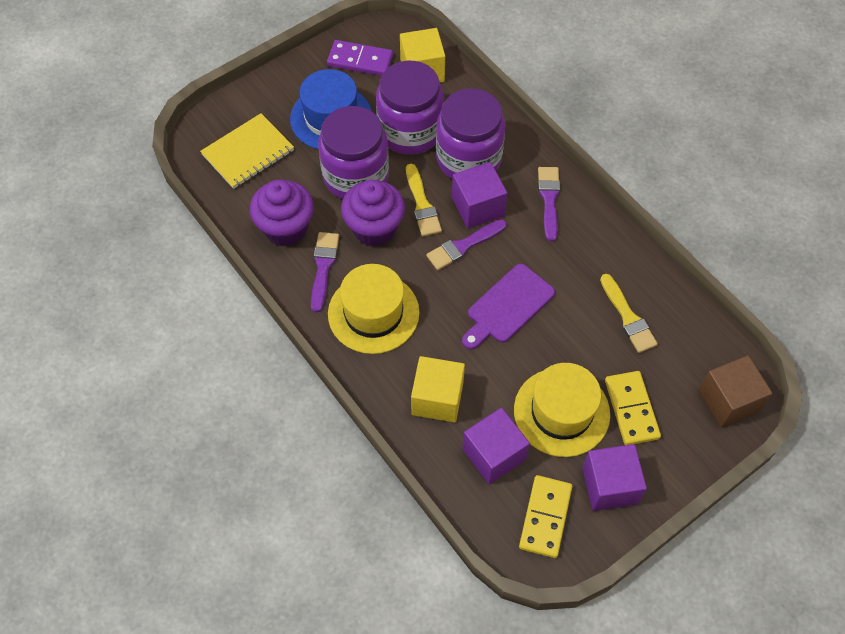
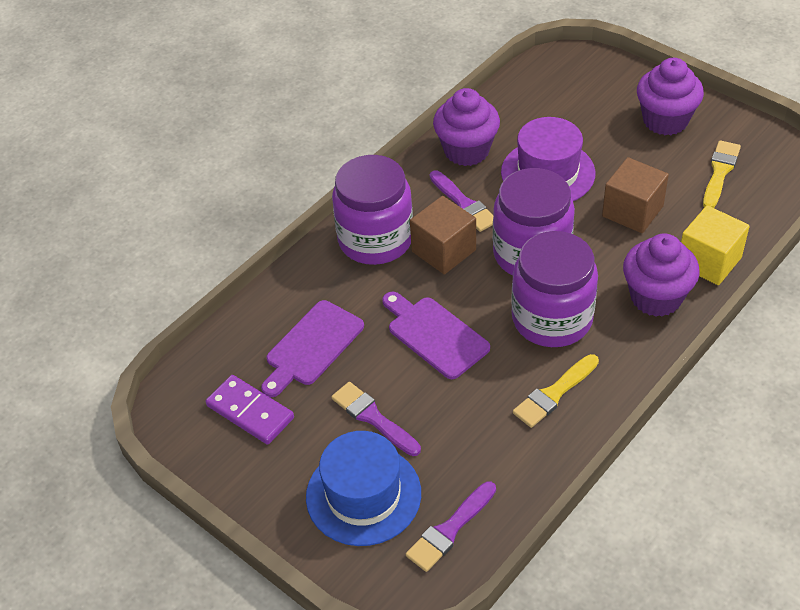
brown cube: [699,355,772,427] = 1 -> [410,196,476,274] [602,157,669,233] = 2
purple cube: [452,162,507,228] [462,408,530,484] [582,444,647,511] = 3 -> none = 0
purple cupcake: [250,180,314,246] [341,180,405,246] = 2 -> [433,88,500,166] [623,233,700,317] [637,58,704,135] = 3
purple cutting board: [462,264,555,350] = 1 -> [261,300,364,397] [382,292,490,379] = 2
purple hat: none = 0 -> [501,117,596,201] = 1
yellow cube: [400,28,445,82] [411,356,465,422] = 2 -> [681,205,750,285] = 1
yellow domino: [519,475,572,558] [605,371,661,445] = 2 -> none = 0
yellow hat: [328,264,419,354] [514,363,610,457] = 2 -> none = 0
yellow notebook: [200,113,294,189] = 1 -> none = 0

